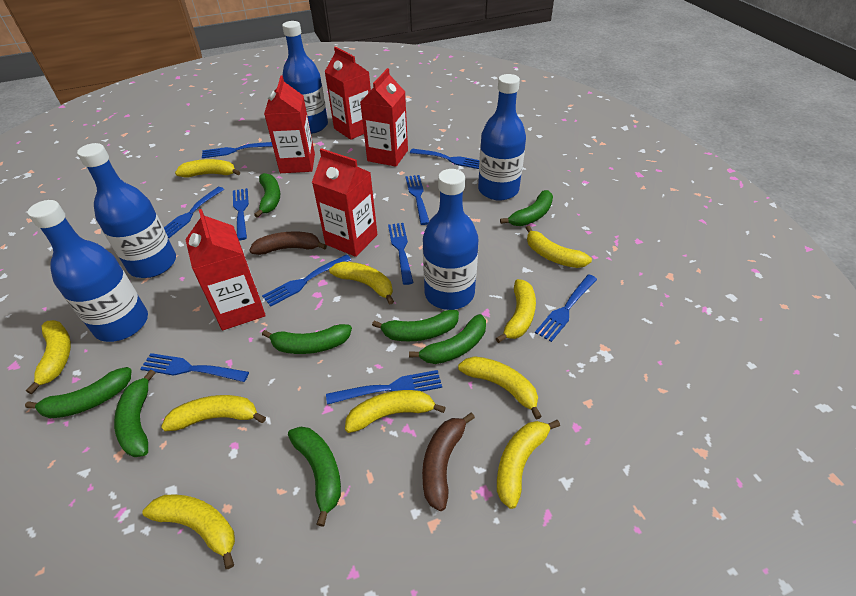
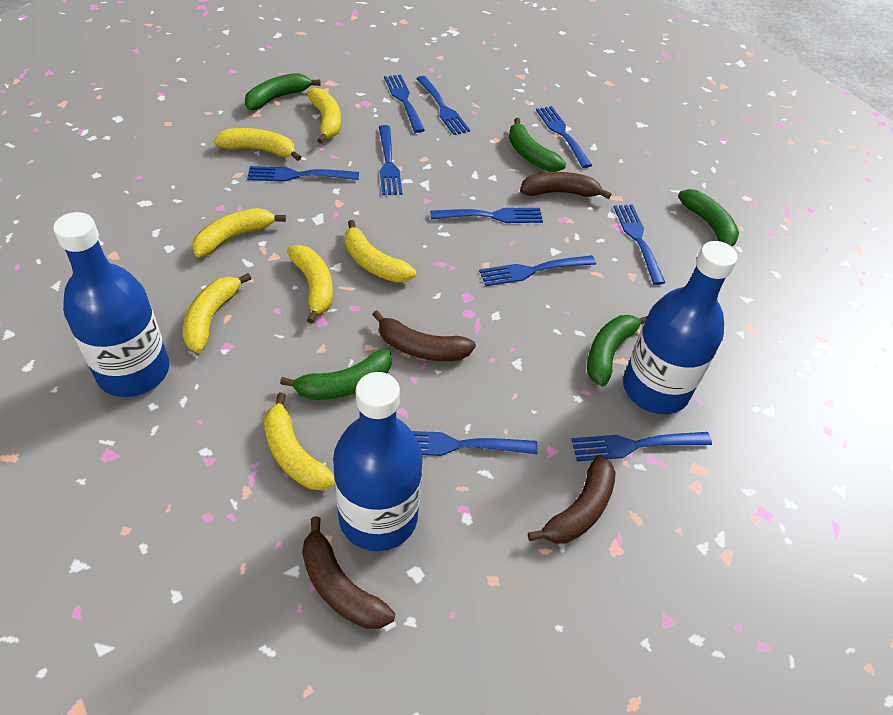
blue bottle: [28,200,148,342] [77,143,176,278] [282,21,328,134] [423,169,478,310] [478,74,526,201] = 5 -> [53,212,169,397] [333,372,423,551] [623,241,738,414] = 3
brown banana: [249,232,327,255] [422,412,475,511] = 2 -> [302,516,395,629] [372,310,476,361] [520,172,611,199] [528,455,616,543] = 4
green banana: [25,367,132,418] [114,370,155,457] [254,173,280,218] [262,324,352,354] [288,427,341,527] [372,310,459,342] [409,314,486,364] [500,190,553,226] = 8 -> [245,73,321,110] [280,349,392,400] [509,118,566,172] [587,315,648,387] [678,189,739,247] = 5
red carton: [185,209,266,331] [264,75,315,173] [312,148,378,257] [325,47,371,140] [360,68,408,167] = 5 -> none = 0
yellow banana: [26,320,71,394] [143,494,235,569] [161,395,266,431] [175,159,240,177] [329,261,394,304] [345,390,446,433] [458,356,542,420] [496,279,536,343] [497,420,560,509] [526,225,592,268] = 10 -> [183,273,252,353] [192,208,286,257] [214,128,301,161] [264,393,335,490] [287,245,333,324] [307,88,341,144] [345,220,417,283] = 7

